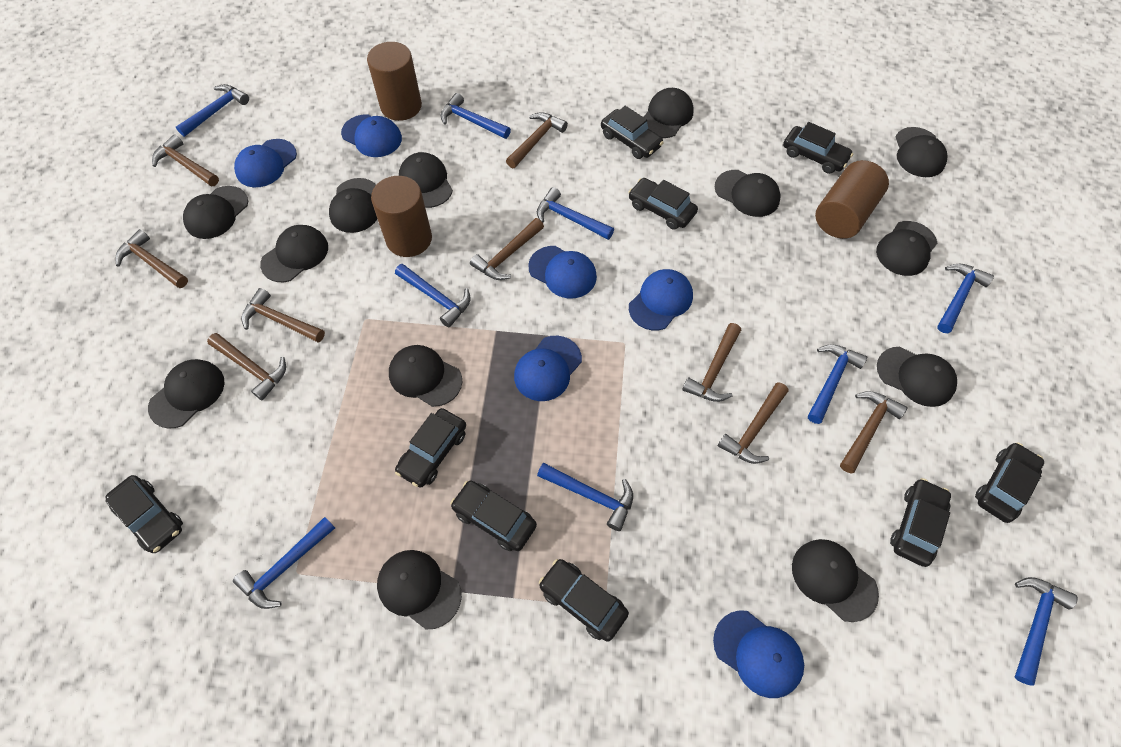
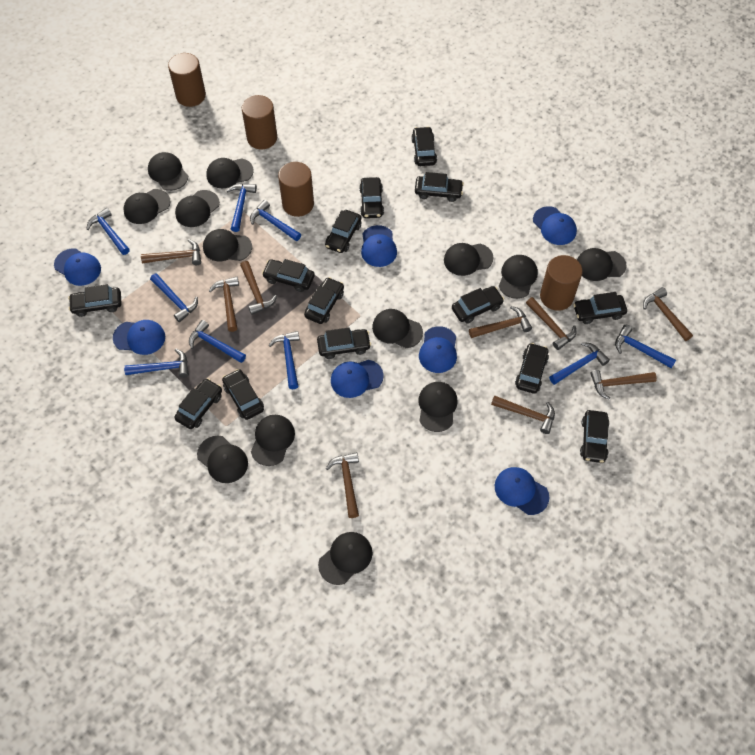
black car: [105,475,183,553] [395,408,466,488] [450,480,537,551] [539,559,629,642] [601,106,664,159] [628,178,698,230] [783,122,853,174] [890,478,951,567] [975,443,1044,523] = 9 -> [68,284,122,317] [174,378,222,429] [222,369,264,420] [262,259,315,292] [304,277,344,324] [317,328,371,359] [325,210,361,253] [359,177,384,218] [411,127,437,166] [415,172,464,202] [452,286,504,323] [515,343,549,394] [573,292,627,324] [580,410,609,463] = 14
blue cap: [234,139,297,187] [341,114,402,157] [514,336,582,401] [528,246,597,299] [629,269,693,330] [713,611,804,698] = 6 -> [54,248,101,286] [113,320,165,355] [331,360,384,398] [361,225,397,267] [419,326,457,373] [495,467,549,515] [533,206,577,245] = 7
brown cylinder: [367,42,422,121] [371,176,432,257] [815,160,889,239] = 3 -> [168,53,206,107] [242,95,277,150] [278,162,314,217] [540,255,583,311] = 4

